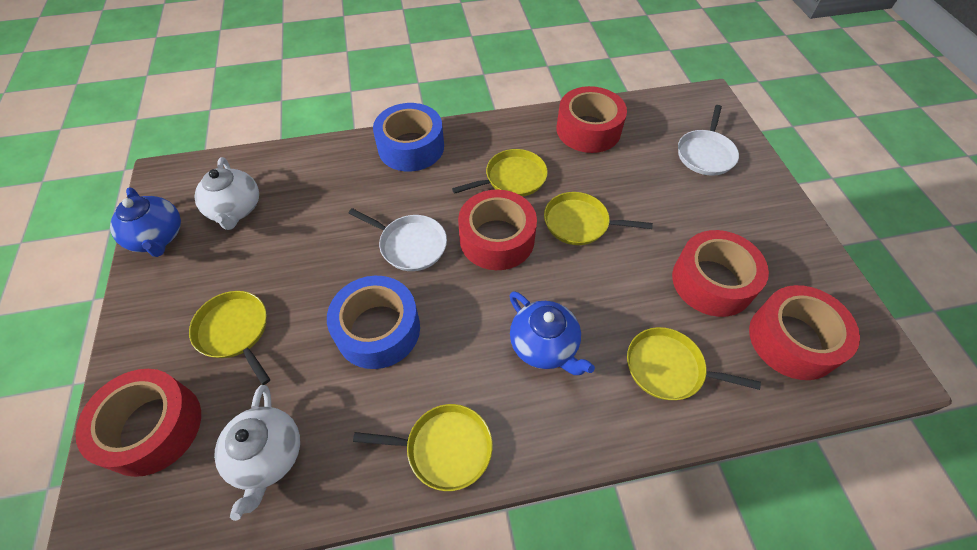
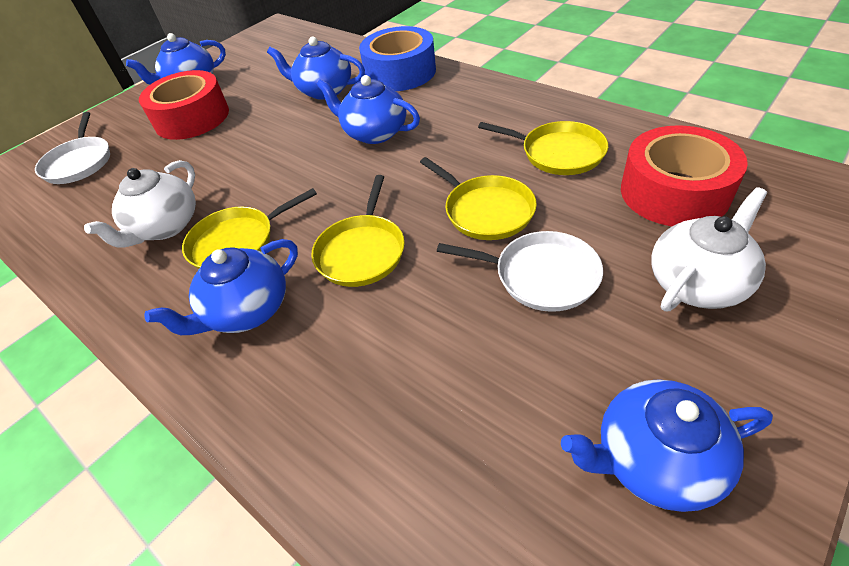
blue tape: [327,276,420,369] [373,103,444,171] = 2 -> [359,26,436,91] = 1
blue teapot: [110,187,181,257] [510,291,595,375] = 2 -> [126,33,226,85] [144,239,298,335] [267,37,365,100] [316,75,420,144] [561,379,773,512] = 5
red tape: [75,369,201,477] [458,189,537,270] [557,86,627,153] [672,230,769,317] [749,285,860,380] = 5 -> [139,70,229,140] [621,125,748,226] = 2
yellow pan: [189,291,270,385] [353,404,493,491] [452,149,548,197] [544,192,653,245] [627,327,761,400] = 5 -> [182,188,317,269] [311,175,405,287] [420,157,537,240] [478,121,608,175] = 4

